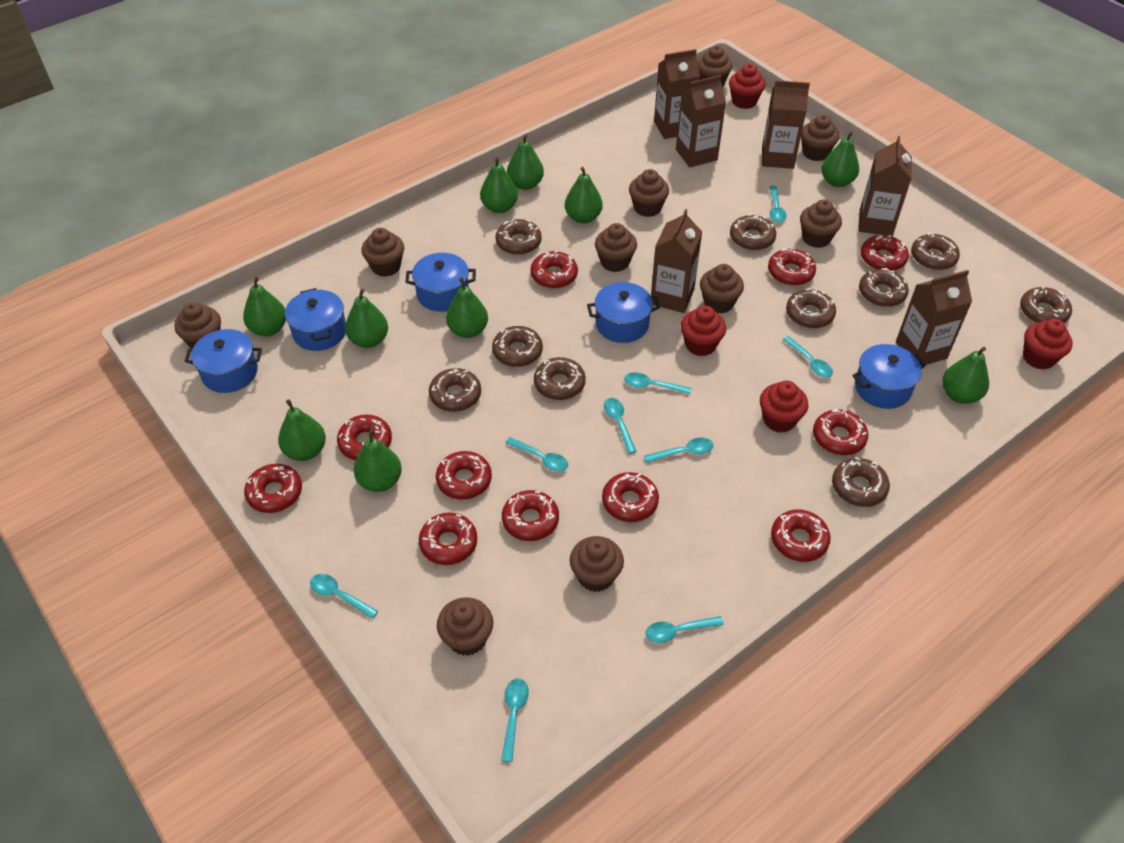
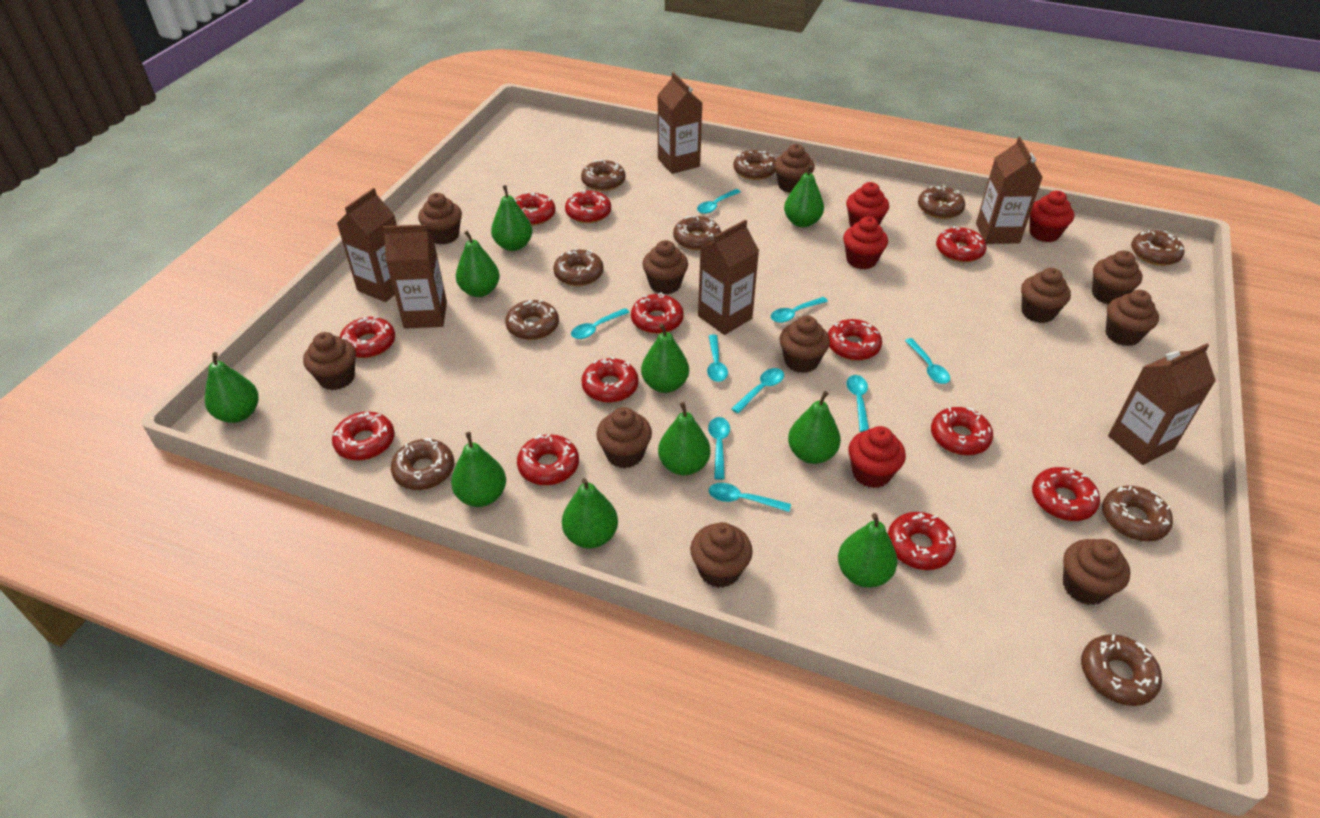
blue pot: [184,329,262,393] [285,288,346,351] [406,253,476,312] [587,282,660,343] [852,344,926,409] = 5 -> none = 0
brown cupcake: [174,302,221,348] [362,228,404,277] [437,597,493,656] [570,536,624,592] [595,223,637,272] [629,169,669,217] [697,46,733,87] [700,264,744,314] [800,199,842,248] [801,115,839,161] = 10 -> [303,332,356,390] [418,193,462,245] [596,407,652,468] [642,240,688,294] [690,522,753,588] [774,144,815,193] [779,316,830,373] [1021,268,1071,323] [1063,539,1130,605] [1092,250,1142,304] [1105,290,1159,346] = 11
red donut: [244,464,302,513] [337,415,392,460] [419,513,477,565] [436,451,492,500] [502,490,559,541] [530,250,578,288] [602,472,659,522] [768,248,816,286] [771,509,831,562] [813,409,868,455] [861,235,909,271] = 11 -> [332,412,395,461] [340,316,395,358] [514,192,555,226] [517,434,579,485] [565,190,611,223] [581,356,639,403] [631,292,684,334] [828,319,882,361] [888,512,956,570] [931,407,993,455] [936,226,987,263] [1032,467,1100,521] = 12

